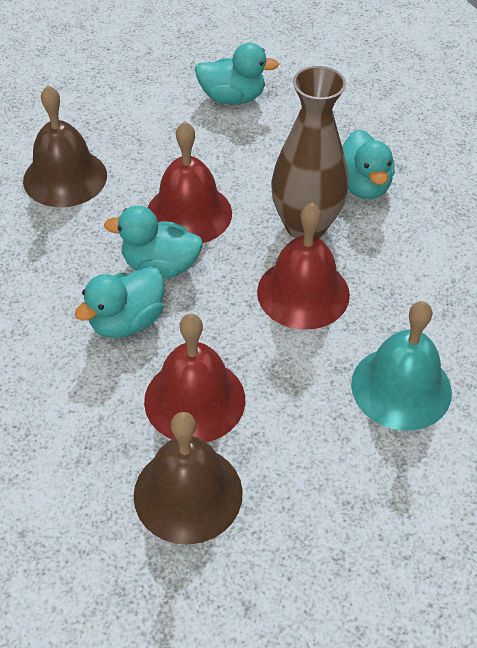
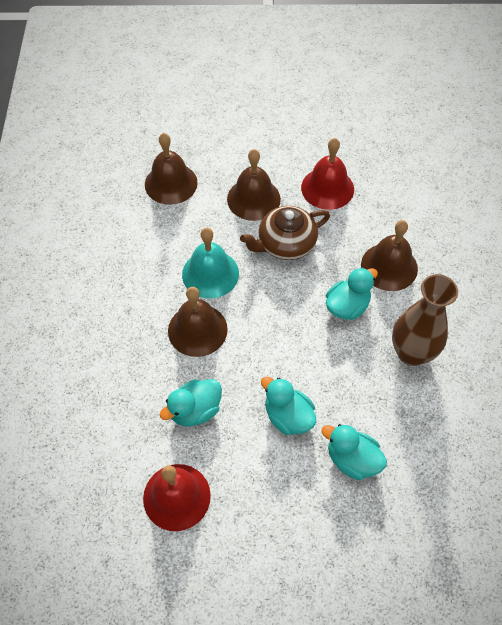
brown bell: [23,85,107,207] [133,412,243,545] = 2 -> [145,133,198,205] [168,287,228,357] [227,149,281,221] [361,220,418,291] = 4
brown teapot: none = 0 -> [240,206,330,260] = 1
red bell: [144,314,245,442] [147,121,232,243] [257,203,350,330] = 3 -> [143,464,211,531] [301,138,354,210] = 2

